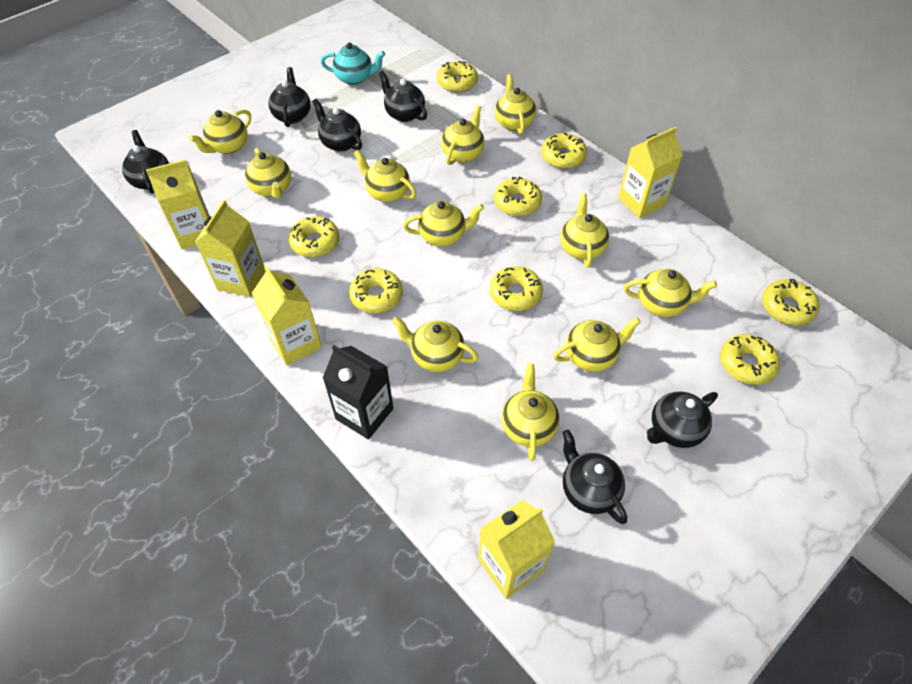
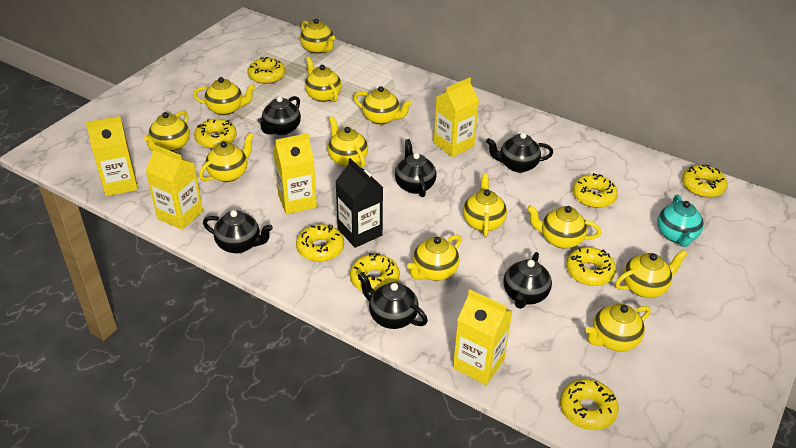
yellow teapot: [189,109,251,154] [245,148,291,199] [354,150,417,202] [392,317,479,372] [403,201,484,246] [441,105,484,165] [495,74,536,134] [501,364,560,461] [553,317,641,372] [560,193,609,268] [624,269,717,317] = 11 -> [143,111,190,151] [193,77,256,116] [199,133,254,182] [300,19,335,54] [305,57,342,102] [328,116,368,168] [354,86,412,125] [407,235,461,281] [463,173,507,237] [527,205,601,249] [586,304,651,351] [615,250,687,298] = 12

